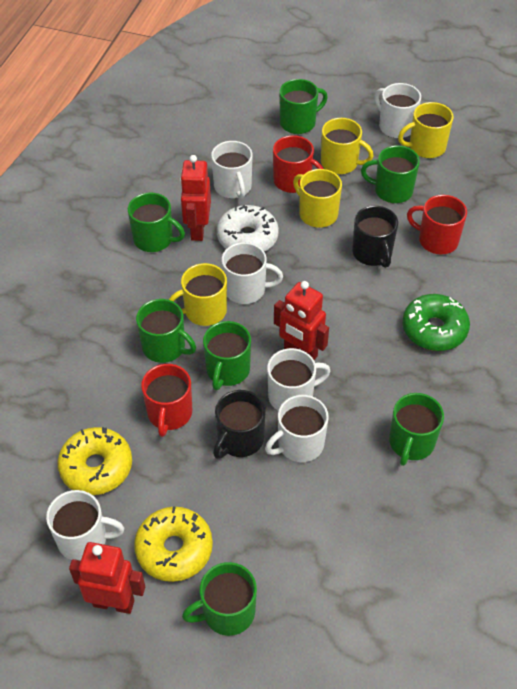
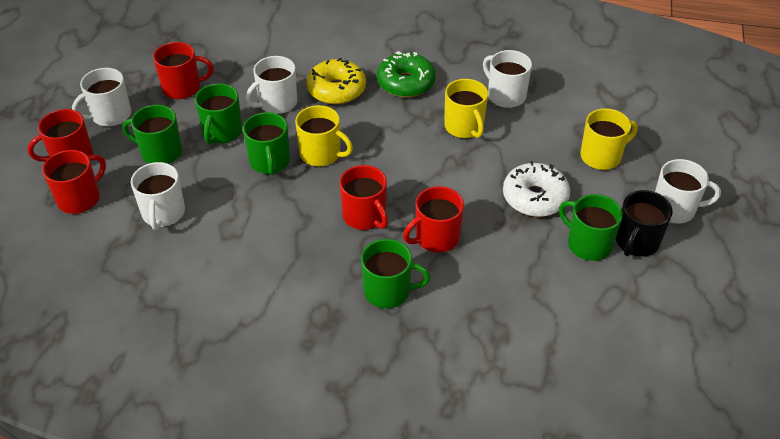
black mug: [213,390,266,459] [352,206,398,268] = 2 -> [616,190,673,257] = 1
green mug: [128,192,185,252] [136,299,196,363] [182,562,257,636] [203,321,251,390] [279,79,328,134] [361,145,420,203] [389,393,444,466] = 7 -> [122,105,182,164] [195,83,242,144] [243,112,290,176] [361,239,431,308] [559,194,623,261] = 5
red mug: [141,364,192,437] [273,135,323,193] [407,195,467,254] = 3 -> [28,109,93,162] [42,150,106,214] [153,42,213,99] [340,165,388,230] [403,186,464,252] = 5
red robot: [69,542,145,614] [180,155,211,241] [274,281,329,360] = 3 -> none = 0
white mug: [46,490,124,561] [211,141,253,199] [222,242,283,304] [265,395,329,462] [267,348,330,411] [374,83,421,138] = 6 -> [72,68,131,127] [131,162,185,230] [246,56,297,114] [483,50,532,108] [655,159,721,224] = 5
yellow donut: [57,427,132,495] [134,506,213,582] = 2 -> [306,58,366,105] = 1
yellow mug: [169,263,227,326] [293,169,342,228] [321,118,374,174] [398,102,454,158] = 4 -> [295,105,353,167] [444,79,488,138] [580,108,638,170] = 3

